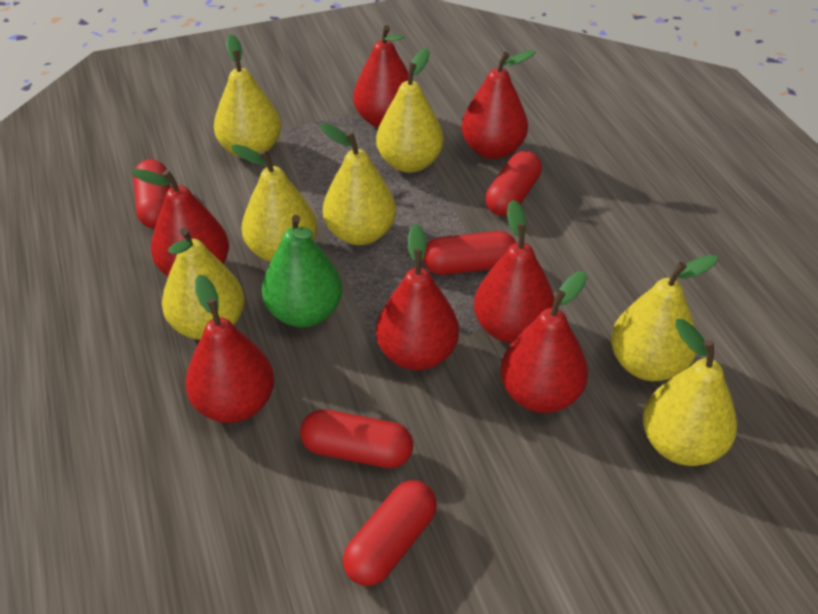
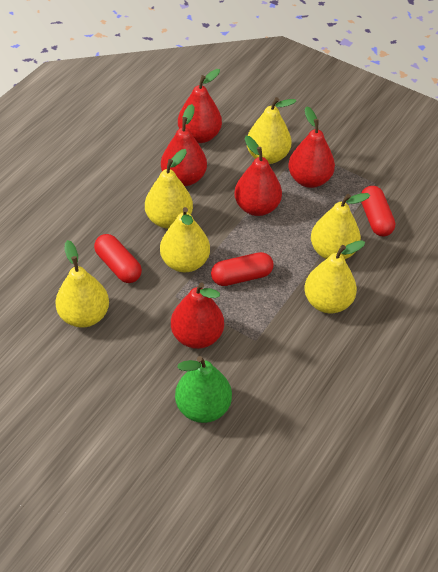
red capsule: [133,159,171,229] [300,409,413,468] [343,480,437,586] [423,231,516,275] [485,151,542,216] = 5 -> [94,234,142,283] [211,252,274,286] [361,186,395,236] = 3
red pear: [131,169,229,276] [185,274,274,423] [353,25,409,128] [376,224,459,370] [461,50,536,159] [474,200,555,343] [500,271,588,413] = 7 -> [161,104,207,186] [171,282,224,349] [178,69,222,143] [234,136,282,216] [288,106,335,188] = 5
yellow pear: [162,227,245,340] [214,34,281,158] [231,144,317,262] [321,123,396,245] [376,48,444,173] [611,255,718,381] [643,319,737,466] = 7 -> [55,240,109,328] [145,149,193,229] [160,207,210,272] [247,97,296,164] [304,240,365,313] [311,193,370,259] = 6

